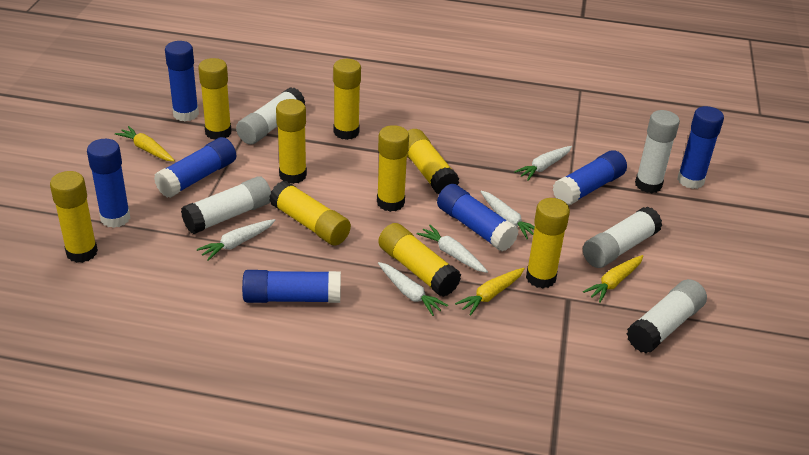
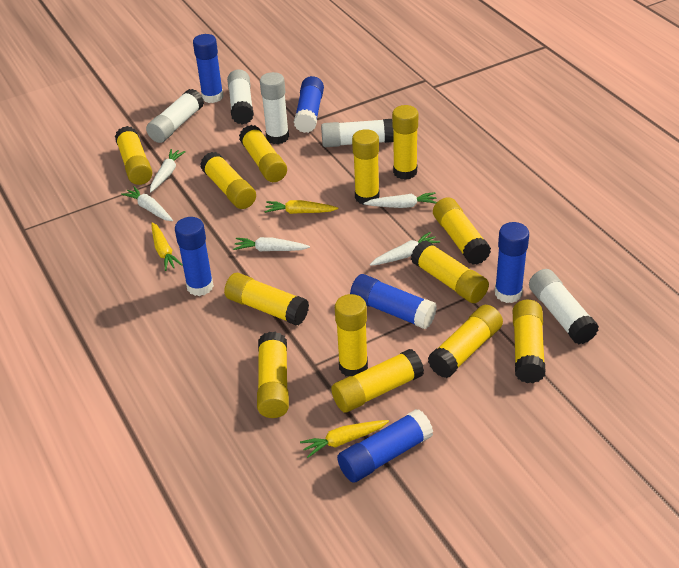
blue glue stick: [87,139,130,228] [154,137,236,198] [165,41,199,121] [242,270,341,303] [437,184,519,251] [553,150,627,206] [677,106,724,189] = 7 -> [175,217,214,296] [193,34,224,103] [294,76,324,133] [337,409,433,483] [350,274,437,329] [495,222,529,303] = 6
yellow glue stick: [50,171,98,263] [198,58,231,140] [269,181,351,245] [276,99,307,184] [333,59,361,140] [377,125,409,212] [378,223,461,297] [407,129,459,194] [526,198,570,288] = 9 -> [115,126,153,185] [200,152,256,209] [224,273,309,326] [239,125,287,182] [257,332,289,418] [331,349,424,412] [335,294,368,376] [352,129,380,205] [392,105,418,180] [411,240,489,303] [428,305,503,378] [433,197,491,265] [513,300,546,383] = 13

